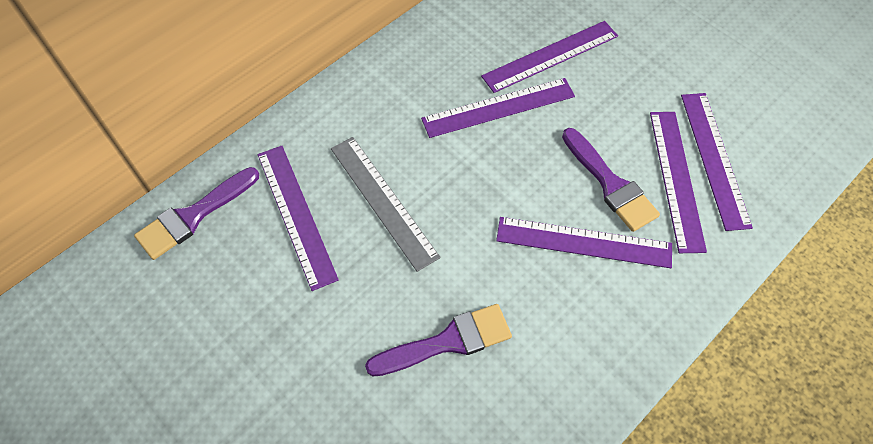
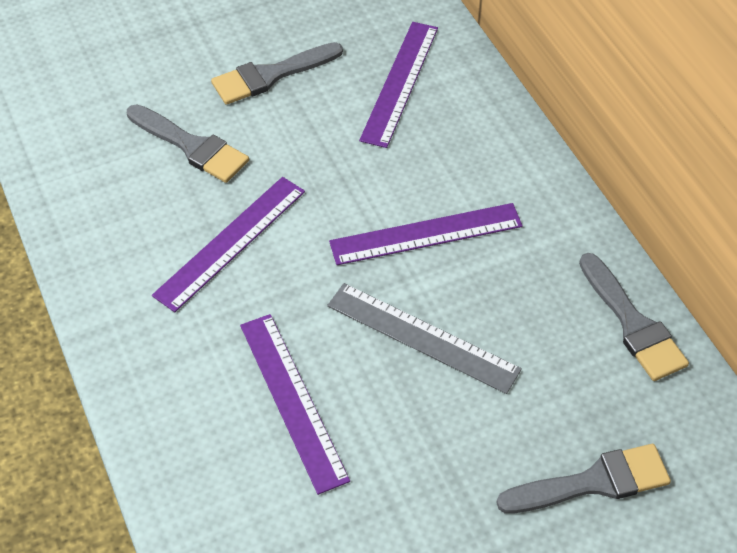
grey brush: none = 0 -> [127,104,249,183] [211,42,343,105] [496,444,671,513] [579,253,689,381] = 4
purple brush: [134,167,259,260] [365,304,512,376] [562,128,660,232] = 3 -> none = 0
purple ruler: [258,146,339,291] [421,78,575,138] [481,21,618,93] [496,217,672,268] [650,112,707,253] [681,93,753,231] = 6 -> [152,177,305,312] [240,314,350,495] [329,203,523,265] [359,22,438,148] = 4

